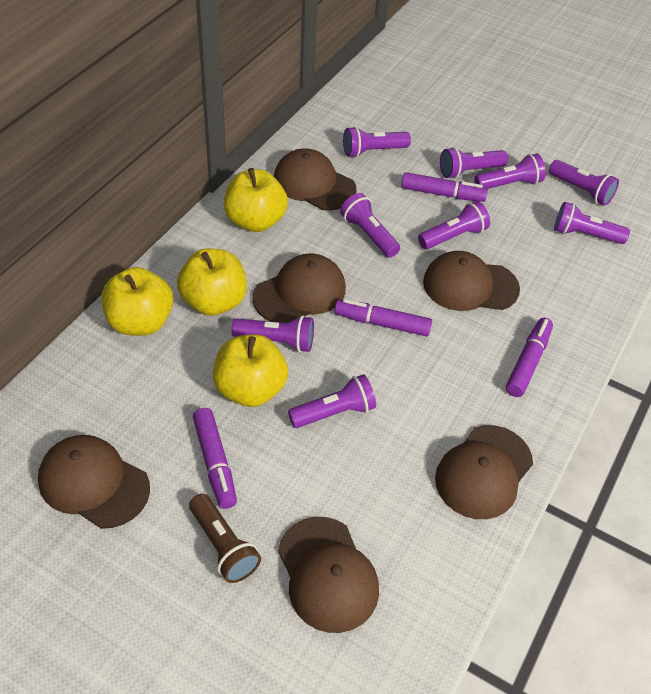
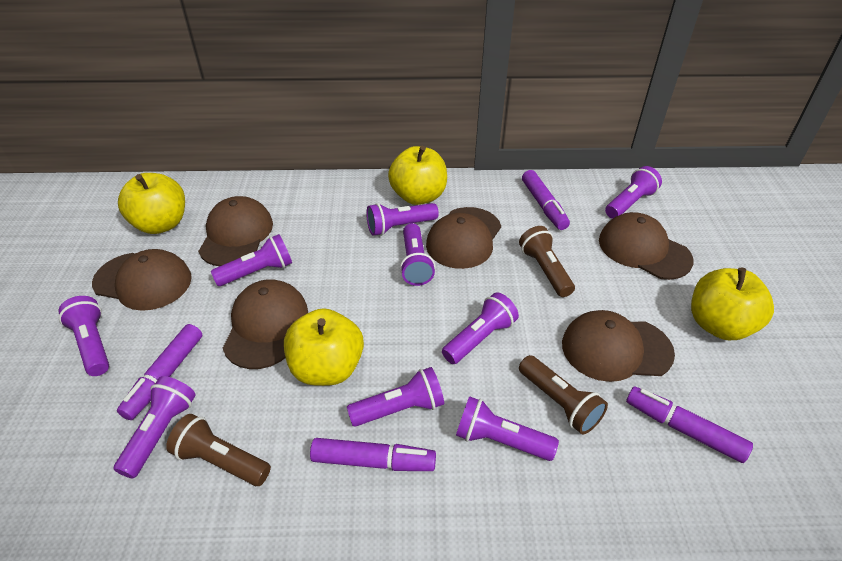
brown flashlight: [189,494,261,583] = 1 -> [166,414,271,486] [519,226,575,297] [519,355,608,434] = 3

